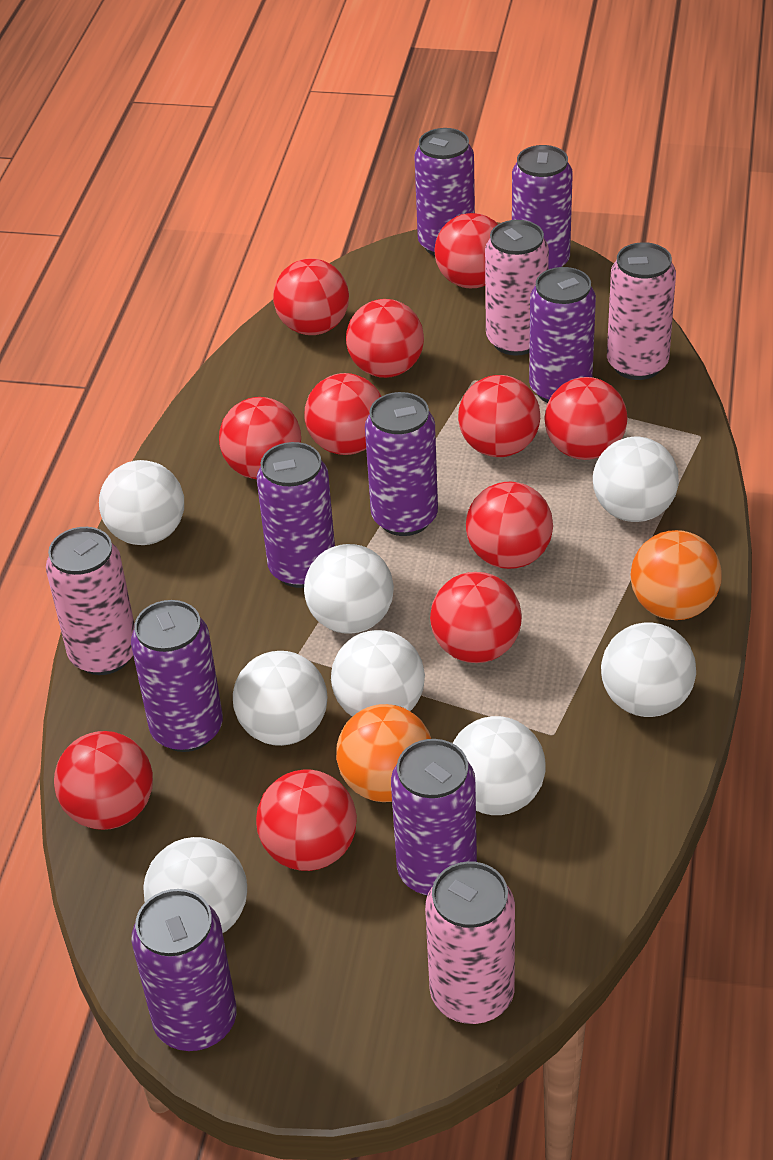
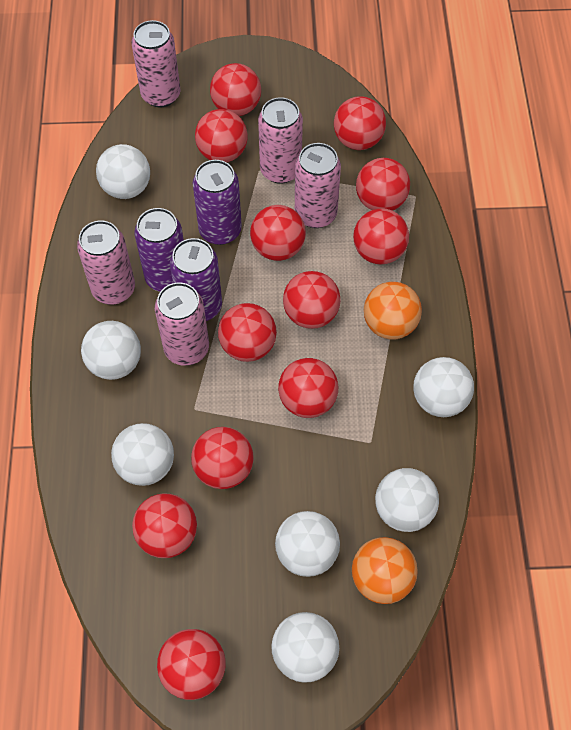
pink can: [46,527,134,675] [425,861,515,1024] [485,220,549,356] [607,242,676,380] = 4 -> [77,221,135,305] [132,20,180,107] [155,283,209,366] [258,97,303,184] [295,143,341,228] = 5
purple can: [131,600,223,752] [131,889,237,1051] [257,442,335,588] [365,392,438,536] [391,739,477,896] [414,128,475,256] [512,145,573,269] [529,267,596,403] = 8 -> [135,208,184,292] [170,238,222,321] [193,160,242,245] = 3
red ball: [54,731,153,830] [219,397,301,479] [256,770,357,871] [273,258,349,335] [305,373,381,455] [346,299,424,378] [430,572,522,663] [434,213,498,288] [458,375,540,457] [466,482,553,569] [544,377,628,460] = 11 -> [132,493,197,558] [157,629,226,700] [191,427,254,489] [195,109,248,162] [210,63,261,116] [218,303,277,362] [250,205,306,261] [278,358,338,418] [283,271,341,329] [334,96,386,150] [353,208,409,264] [356,158,410,211] = 12
white ball: [99,460,184,545] [143,837,247,933] [233,651,327,746] [304,544,394,634] [331,630,425,717] [453,716,546,815] [593,437,679,522] [601,623,696,717] = 8 -> [81,321,141,380] [96,144,150,199] [111,423,174,486] [271,612,339,683] [275,511,340,577] [375,468,439,532] [413,357,474,417] = 7

